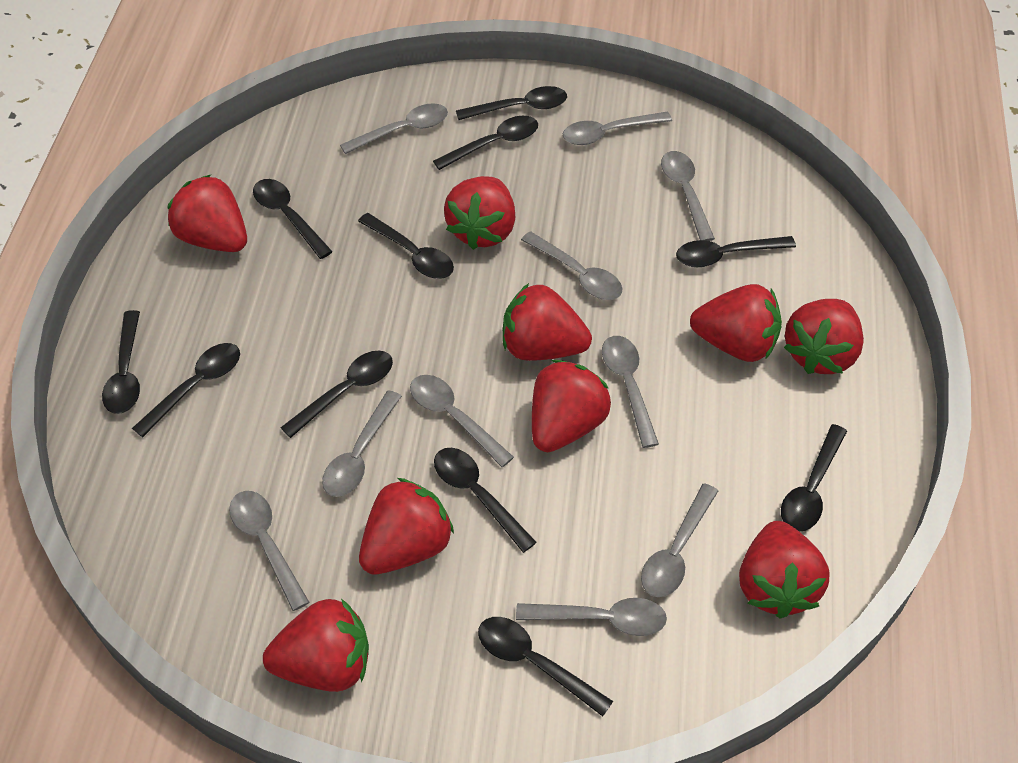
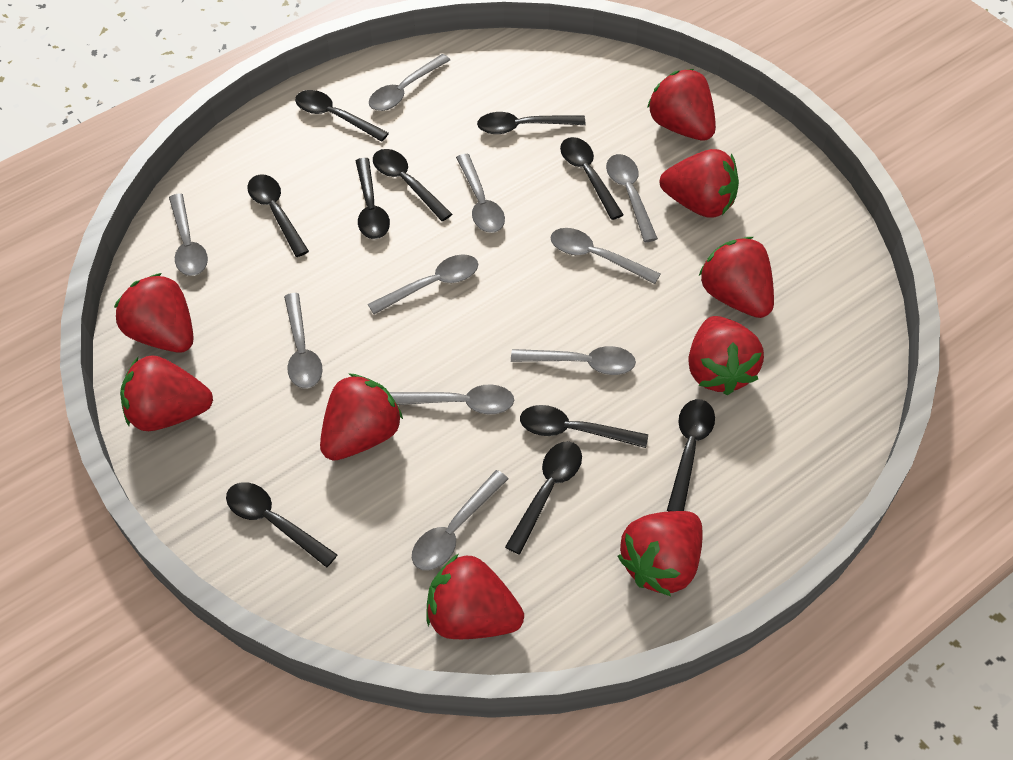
black spoon: [102,310,140,414] [132,343,240,437] [253,179,333,259] [280,350,393,438] [358,213,454,279] [433,116,538,170] [434,448,537,553] [456,86,567,120] [478,617,613,716] [676,236,796,267] [781,424,847,531] = 11 -> [226,482,337,568] [247,174,309,257] [295,90,389,142] [356,158,390,239] [373,149,452,221] [477,112,586,134] [505,441,582,554] [520,405,648,448] [560,137,624,220] [667,399,715,512] = 10

